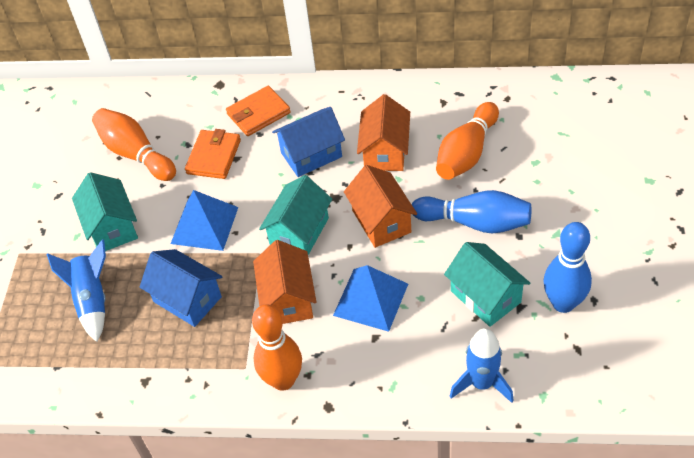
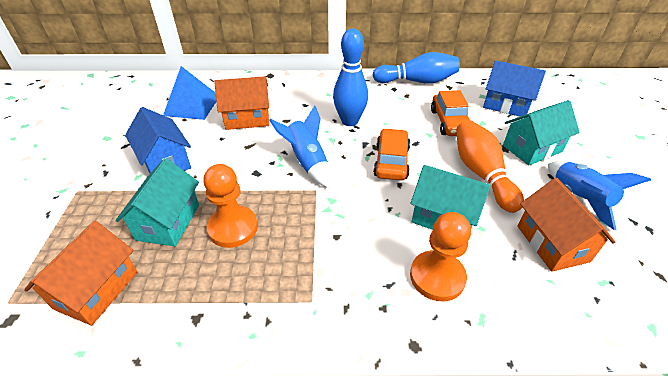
blue pyramid: [171,190,238,251] [333,265,408,332] = 2 -> [163,66,216,120] = 1
orange bowling pin: [92,108,176,181] [252,305,302,391] [436,102,499,180] = 3 -> [456,120,524,213] = 1
orange car: none = 0 -> [373,128,410,181] [431,90,470,136] = 2
orange pawn: none = 0 -> [203,164,258,248] [410,212,471,301] = 2
orange wallet: [185,129,241,179] [226,86,291,136] = 2 -> none = 0

